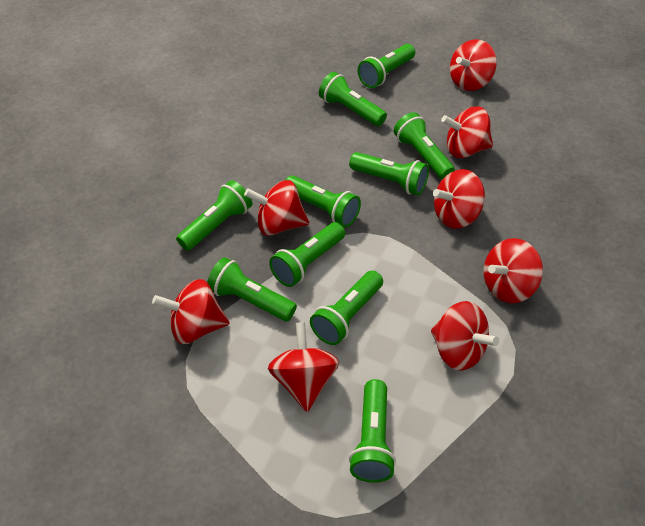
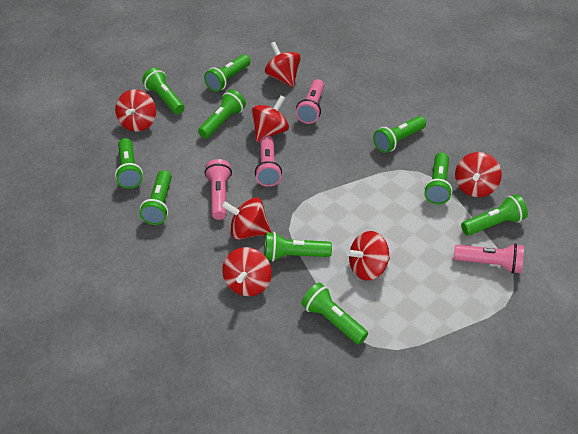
pink flashlight: none = 0 -> [204,159,232,220] [255,136,282,187] [296,79,324,124] [454,243,524,274] = 4
red spinning top: [152,279,230,344] [244,180,309,236] [268,322,339,412] [431,301,499,371] [433,169,485,229] [441,107,493,158] [450,39,497,91] [484,238,543,303] = 8 -> [115,89,156,132] [221,197,272,240] [222,247,272,296] [251,95,289,142] [265,42,301,87] [346,231,390,281] [455,152,502,197] = 7

